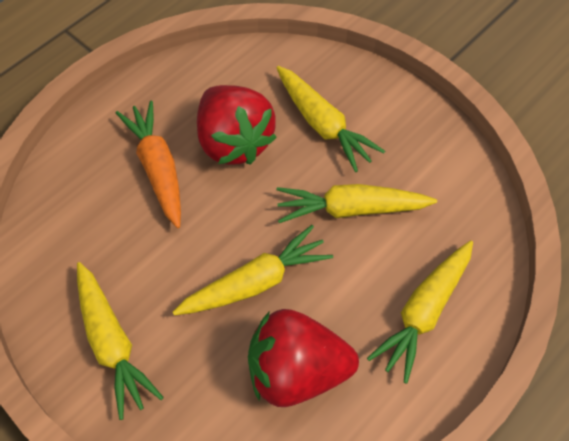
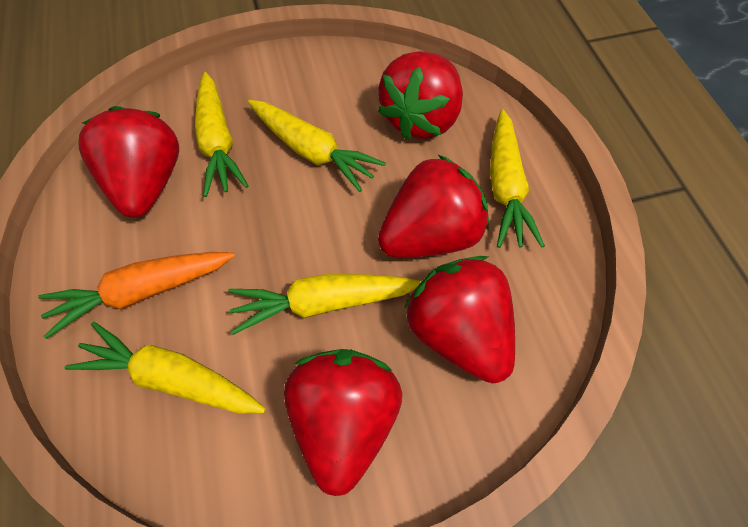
red strawberry: [197,85,277,165] [248,309,359,407] = 2 -> [79,106,179,218] [284,349,402,496] [378,51,463,140] [378,155,489,258] [404,256,515,383] = 5

